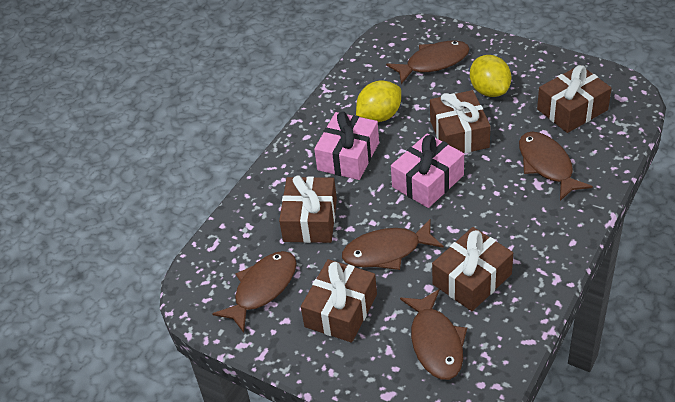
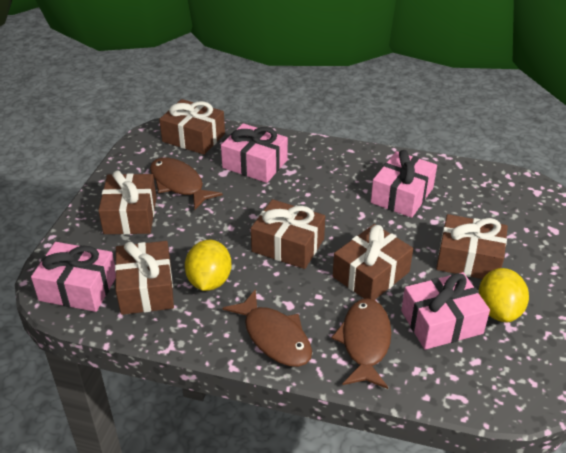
brown fish: [212,251,297,333] [342,219,444,270] [386,41,470,84] [400,289,467,380] [519,132,593,201] = 5 -> [150,158,223,210] [222,289,312,367] [331,298,391,389] = 3
brown gift: [279,175,337,243] [301,259,377,343] [430,90,491,153] [432,227,513,311] [537,65,612,133] = 5 -> [98,170,157,234] [115,241,174,315] [159,99,225,155] [251,199,325,269] [333,224,413,300] [436,214,508,279] = 6
pink gift: [314,112,379,180] [391,134,464,208] = 2 -> [31,242,116,312] [221,123,288,183] [371,150,437,218] [401,272,490,350] = 4

